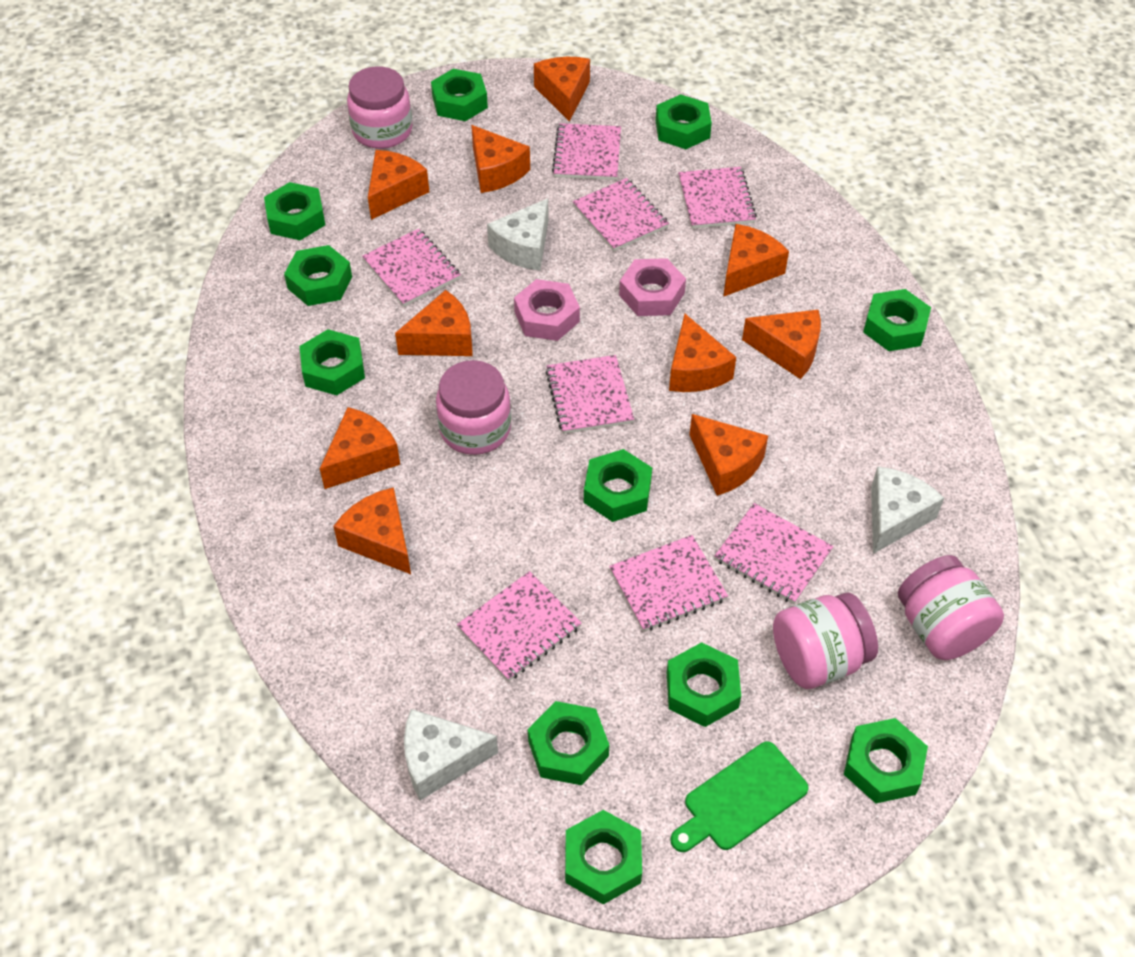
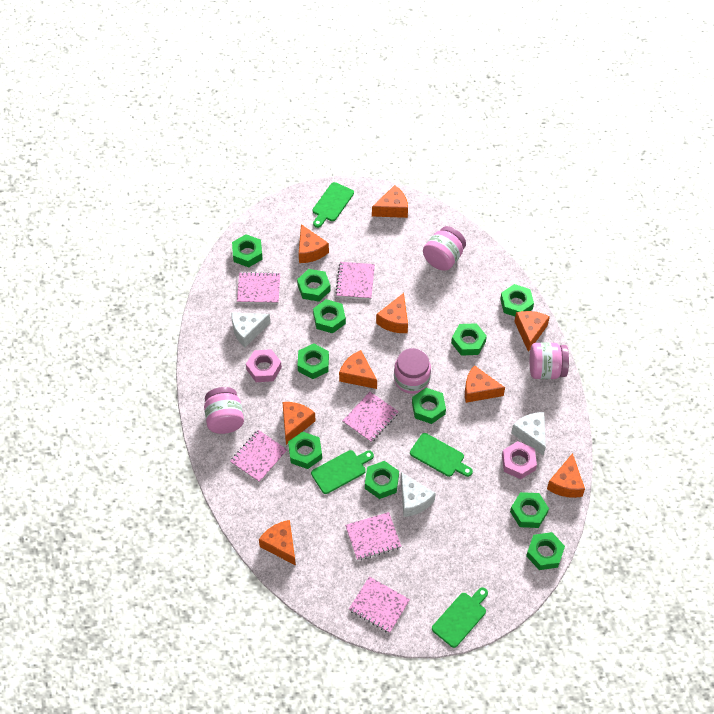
green cutting board: [671,741,809,852] = 1 -> [311,450,374,494] [313,182,354,228] [410,433,473,477] [432,587,488,648] = 4
orange cheese: [320,407,400,489] [333,487,411,574] [368,150,429,220] [395,290,473,356] [471,125,530,193] [534,57,590,122] [669,314,736,392] [689,414,768,496] [723,224,789,297] [742,309,821,379] = 10 -> [259,520,296,566] [282,402,316,445] [299,224,329,263] [339,350,377,389] [372,185,408,218] [376,293,408,333] [465,365,505,403] [514,311,550,352] [547,453,585,498] = 9
pink notebook: [362,229,461,307] [457,571,582,681] [545,355,634,434] [552,123,621,180] [573,178,669,251] [609,535,728,632] [678,167,757,229] [714,503,834,604] = 8 -> [230,430,287,483] [237,272,280,304] [336,262,375,299] [343,392,399,443] [345,512,401,561] [349,577,410,633] = 6

